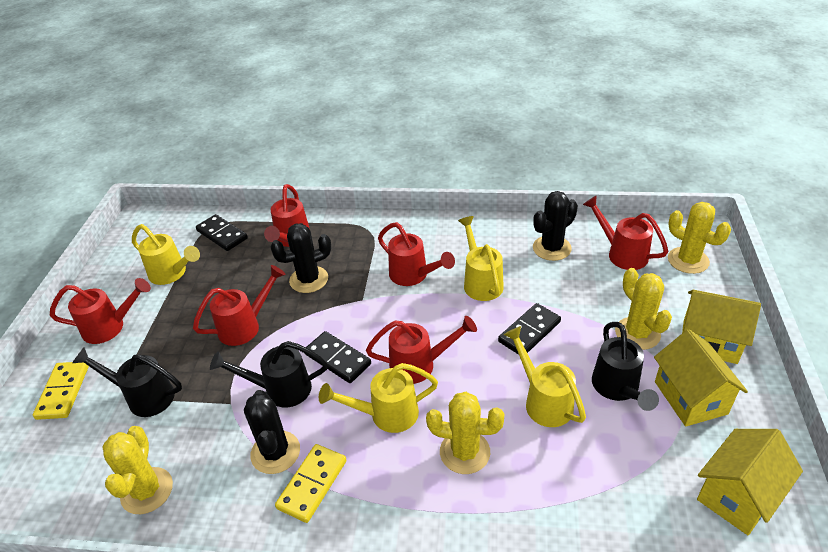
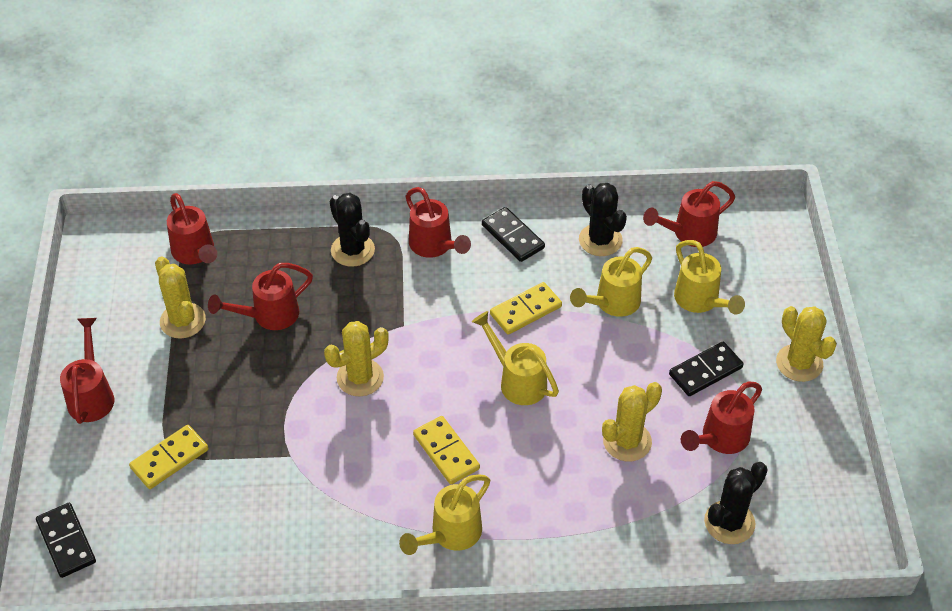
black watering can: [72,347,182,417] [210,341,328,407] [592,322,659,411] = 3 -> none = 0
yellow domino: [33,362,89,420] [275,444,346,523] = 2 -> [129,425,208,489] [413,416,480,484] [490,282,562,335] = 3
yellow house: [654,329,748,426] [682,290,761,364] [697,429,803,535] = 3 -> none = 0

